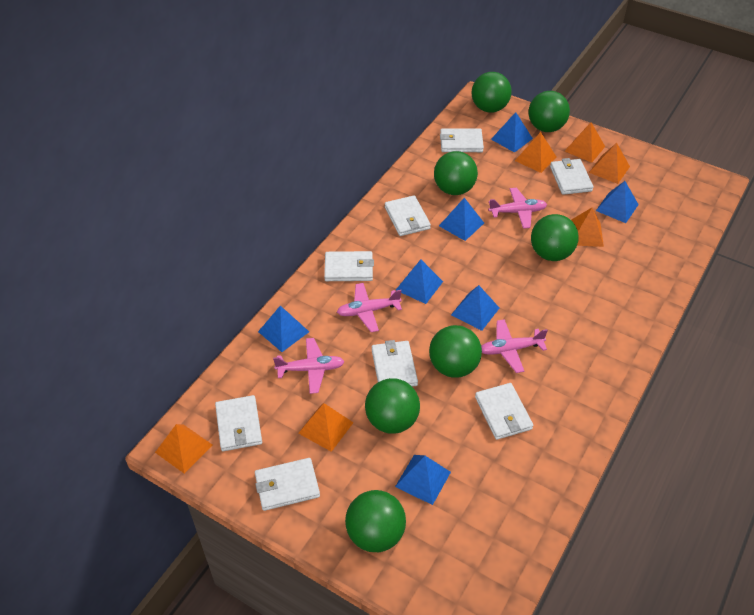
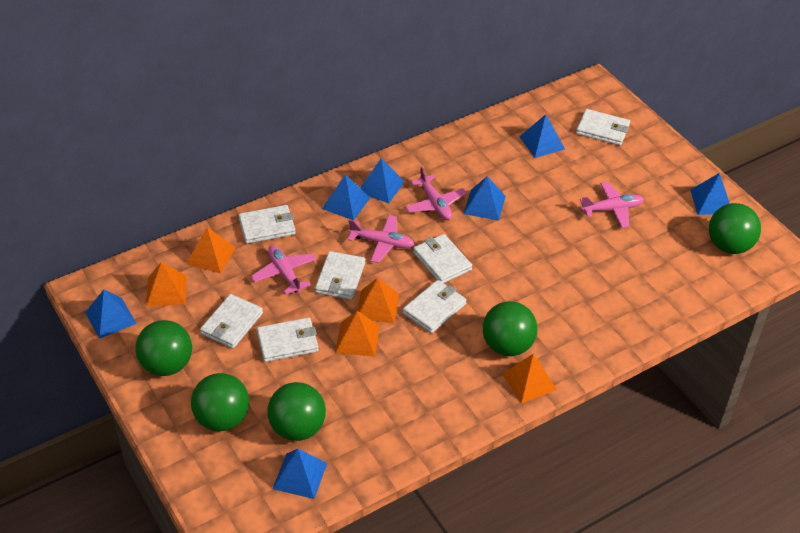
green ball: [345,490,406,552] [365,378,420,434] [429,325,482,378] [434,151,478,195] [472,72,512,112] [528,91,570,132] [531,214,579,261] = 7 -> [135,320,192,376] [191,373,249,431] [267,382,326,441] [483,301,538,356] [709,203,761,254] = 5
orange pyramid: [155,424,212,474] [298,403,354,452] [515,132,556,173] [565,122,605,163] [571,207,604,247] [589,143,630,184] = 6 -> [146,262,187,306] [187,227,236,274] [335,311,380,357] [357,278,399,323] [502,353,557,403] = 5
white wallet: [215,395,262,451] [255,458,320,511] [324,251,374,281] [372,340,418,387] [385,195,431,236] [440,128,484,152] [475,383,533,440] [550,158,593,195] = 8 -> [200,294,263,349] [238,205,296,244] [257,317,319,362] [315,251,365,300] [403,280,466,333] [413,234,472,283] [576,109,630,145] = 7

